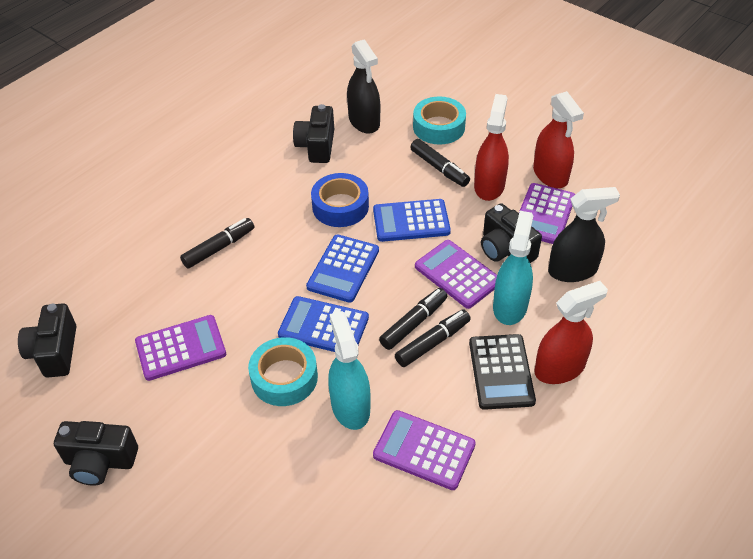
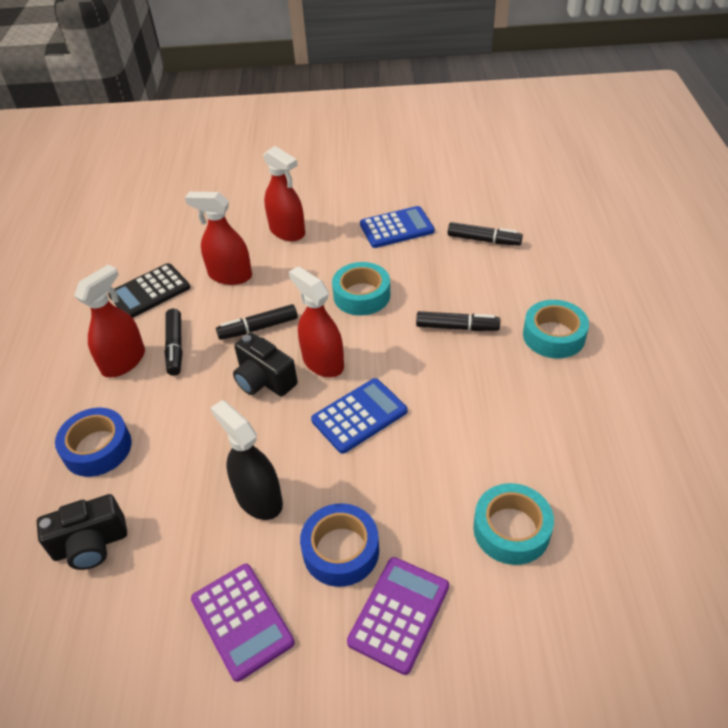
black camera: [18,303,76,378] [54,421,138,486] [293,104,334,163] [481,203,542,263] = 4 -> [37,494,127,570] [233,333,298,396] = 2
black spray bottle: [347,39,380,133] [548,187,620,282] = 2 -> [211,400,283,520] = 1
blue calculator: [278,296,369,352] [306,234,379,303] [373,199,451,242] = 3 -> [311,378,407,454] [360,206,435,248] = 2
blue tape: [311,173,369,227] = 1 -> [55,408,132,477] [300,503,379,587] = 2
purple calculator: [135,315,226,381] [373,410,476,490] [415,240,497,309] [519,183,575,244] = 4 -> [191,564,295,682] [347,557,449,675] = 2
red spray bottle: [474,94,509,201] [533,91,584,188] [534,281,608,384] = 3 -> [74,265,145,377] [185,192,252,285] [263,146,305,241] [289,266,344,377] = 4
turquoise spray bottle: [328,311,371,430] [493,211,533,325] = 2 -> none = 0
turquoise tape: [248,337,318,406] [413,96,466,145] = 2 -> [332,262,390,316] [473,483,554,565] [523,300,589,358] = 3

